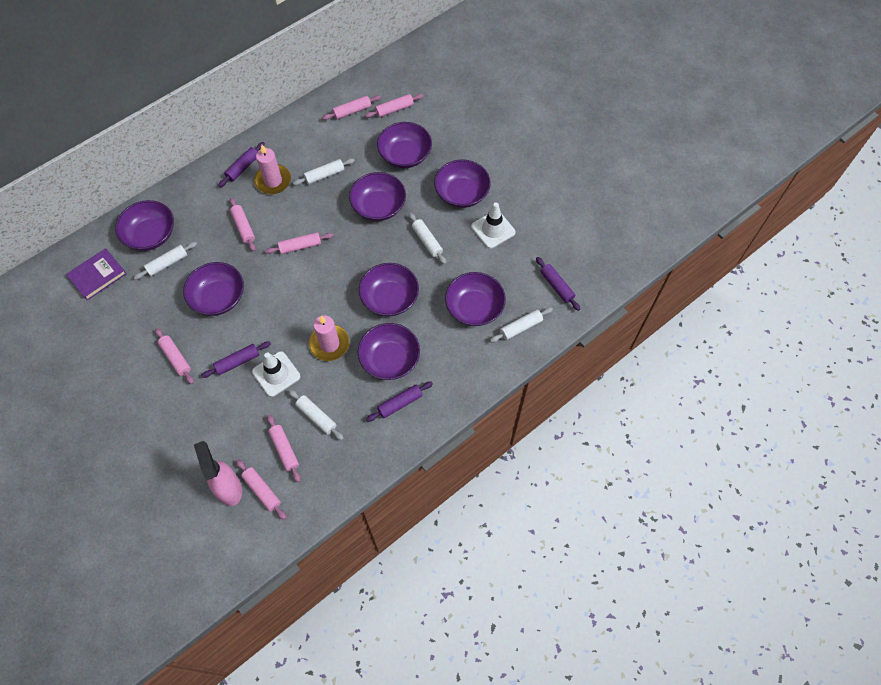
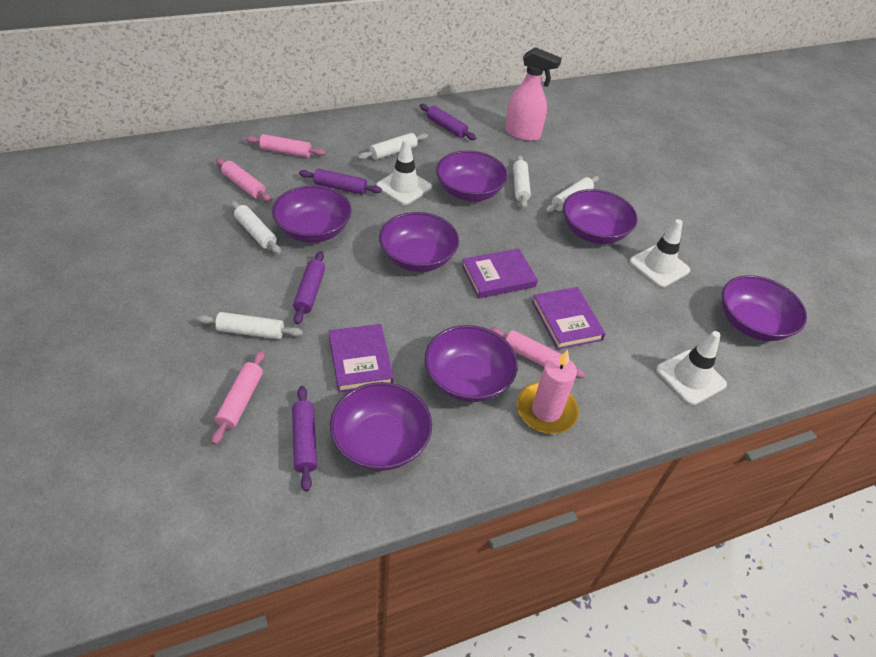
pink candle: [254,145,291,194] [309,315,350,361] = 2 -> [517,350,579,434] = 1
pink rolling pin: [155,328,194,384] [230,198,256,252] [236,459,286,520] [265,232,333,254] [267,415,301,482] [322,95,381,120] [365,94,424,118] = 7 -> [212,350,265,445] [216,158,272,202] [246,134,326,158] [489,327,585,378] = 4
purple book: [66,248,127,301] = 1 -> [329,324,394,393] [462,248,538,298] [532,287,606,350] = 3
purple bowl: [115,200,174,251] [183,262,244,316] [349,172,406,221] [358,323,420,380] [359,263,419,316] [377,122,432,168] [434,159,491,208] [445,272,506,326] = 8 -> [272,185,352,243] [330,382,432,471] [379,212,459,272] [425,325,518,402] [436,150,508,201] [563,189,637,244] [722,275,807,341] = 7
white traffic cone: [252,351,300,397] [471,203,516,249] = 2 -> [376,139,432,205] [629,219,690,287] [656,331,727,405] = 3

